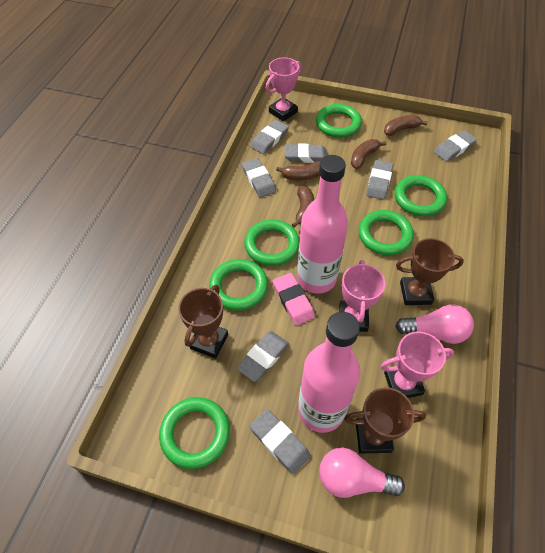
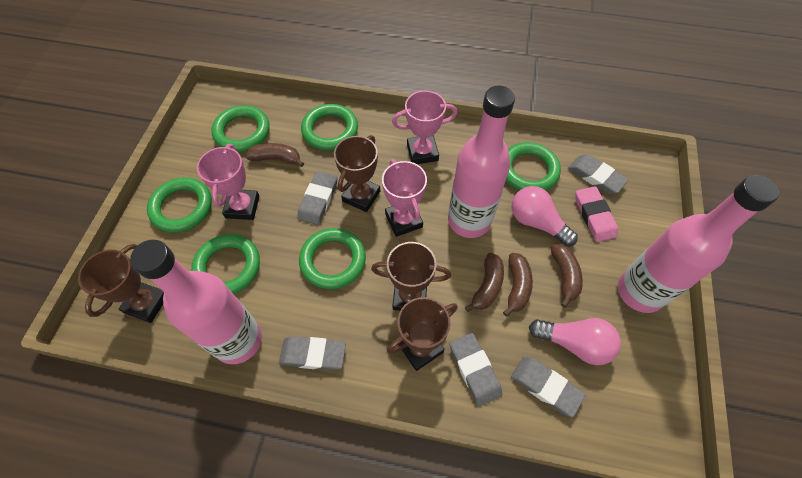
brown trophy: [178,284,228,359] [344,387,426,454] [396,238,464,305] = 3 -> [78,244,164,323] [334,135,380,212] [371,242,451,311] [387,297,458,371] = 4
grey eraser: [236,331,289,382] [242,158,276,198] [249,409,311,474] [250,120,289,154] [285,143,327,163] [366,160,393,200] [434,130,477,162] = 7 -> [279,336,346,370] [297,171,338,225] [450,333,503,406] [511,356,586,417] [569,154,628,194] = 5
pink bottle: [297,155,348,294] [298,312,361,433] = 2 -> [130,240,262,364] [448,86,515,238] [618,175,779,313] = 3

